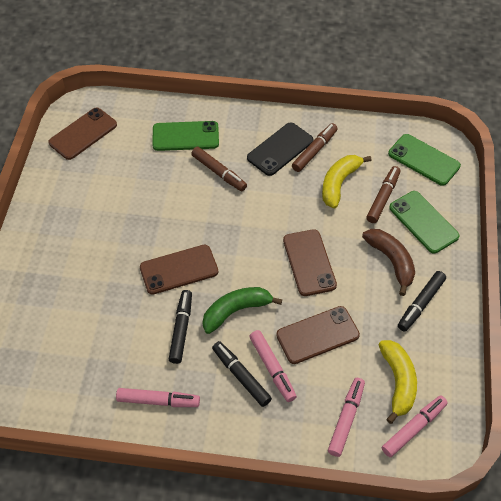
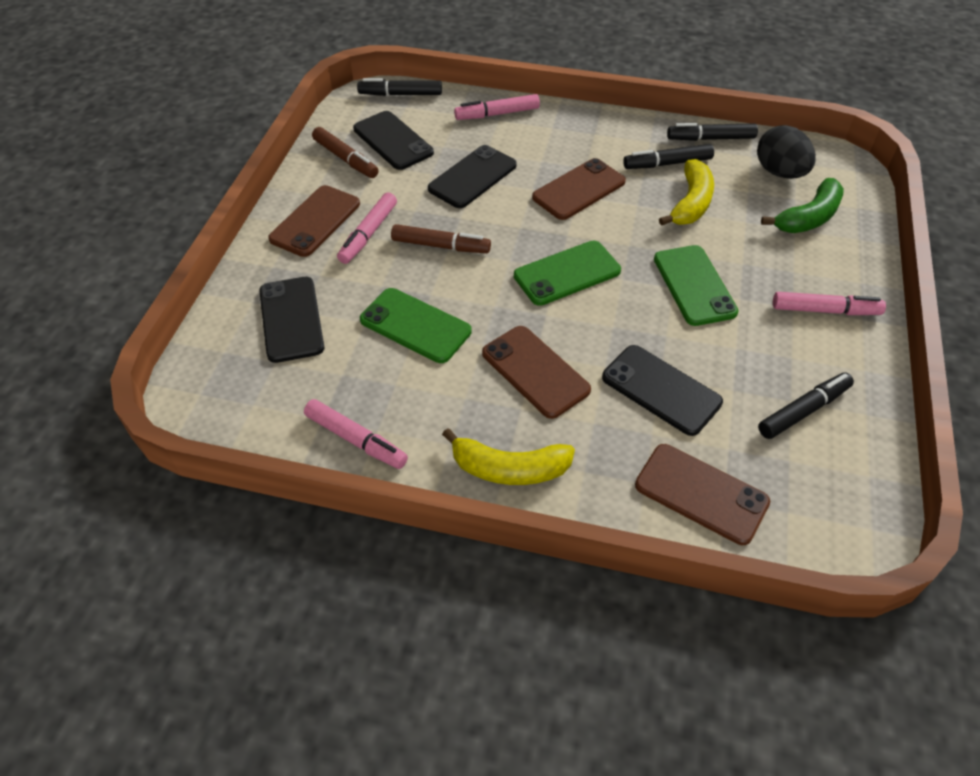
black egg: none = 0 -> [757,125,816,179] = 1
black marker: [169,290,192,364] [212,341,272,407] [398,271,446,332] = 3 -> [357,78,442,96] [623,144,714,169] [667,123,758,141] [758,372,854,439] = 4
black phone: [247,122,313,176] = 1 -> [259,277,324,363] [353,111,434,170] [428,145,517,208] [602,345,723,436] = 4
brown banana: [362,229,415,296] = 1 -> none = 0
brown marker: [191,147,247,191] [292,123,338,172] [366,166,401,223] = 3 -> [312,127,379,178] [391,224,491,253] = 2

